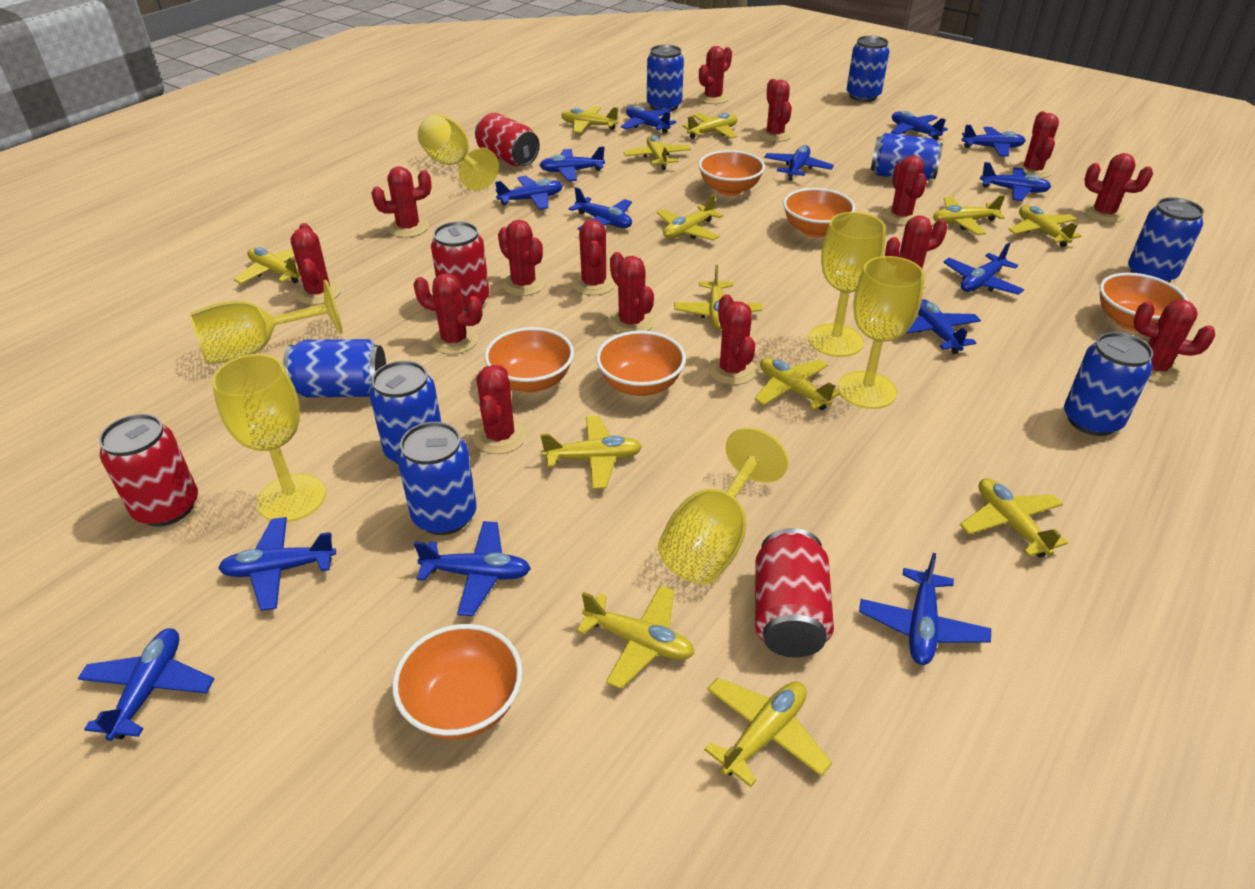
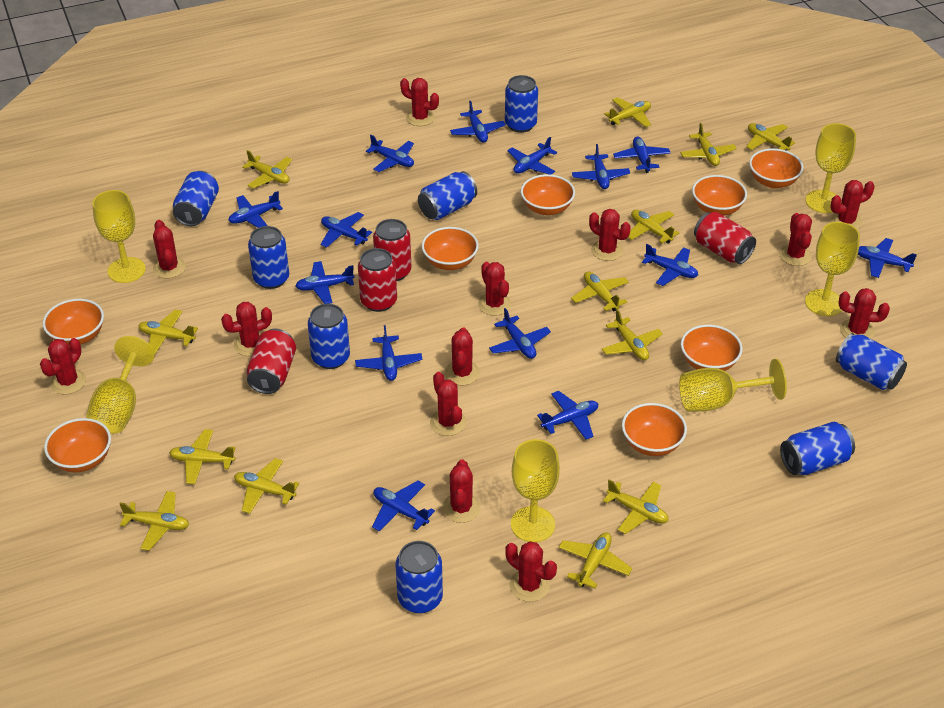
orange bowl: [392,624,522,740] [484,327,574,392] [596,331,686,396] [698,150,765,196] [783,188,855,237] [1099,273,1188,331] = 6 -> [43,299,104,345] [44,418,111,472] [422,227,479,270] [521,174,575,215] [622,403,687,456] [681,325,743,371] [692,175,747,216] [749,148,803,188] = 8
red cactus: [291,223,341,305] [371,167,431,238] [413,273,482,354] [473,365,527,454] [498,220,545,296] [572,219,616,296] [608,252,654,334] [698,46,732,104] [708,294,757,385] [758,79,792,142] [881,155,927,225] [885,216,947,289] [1014,111,1059,178] [1083,153,1153,223] [1134,300,1215,383] = 15 -> [40,338,86,395] [153,220,186,278] [221,302,272,356] [400,78,439,126] [430,372,466,436] [442,459,481,523] [445,328,480,386] [478,262,511,316] [505,541,557,602] [589,209,631,261] [779,213,812,266] [830,180,875,230] [839,288,890,339] = 13

